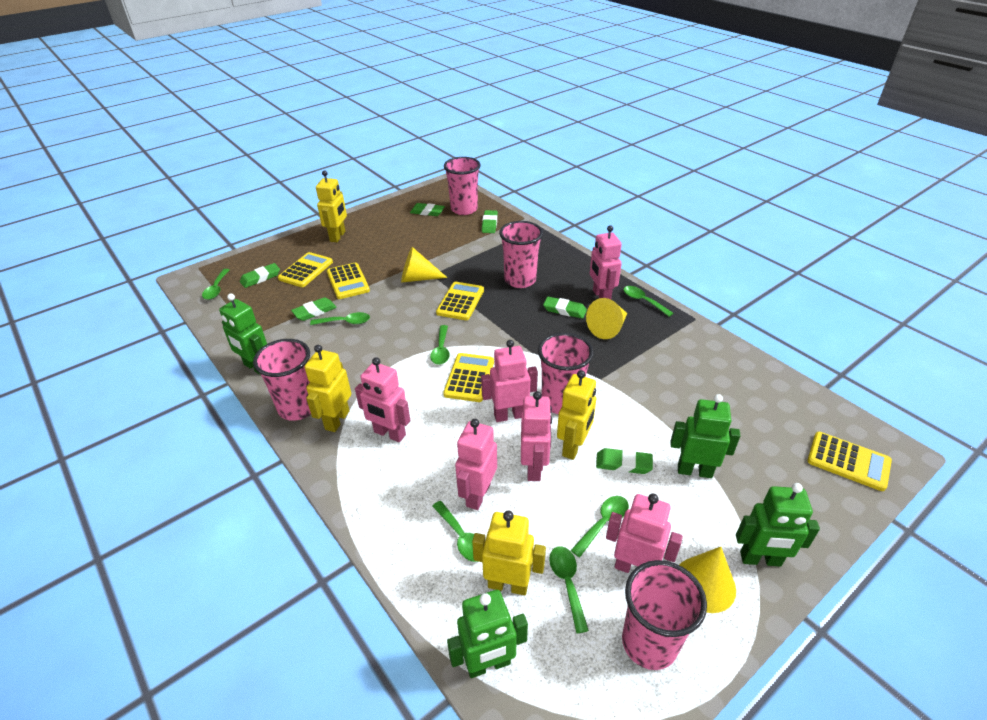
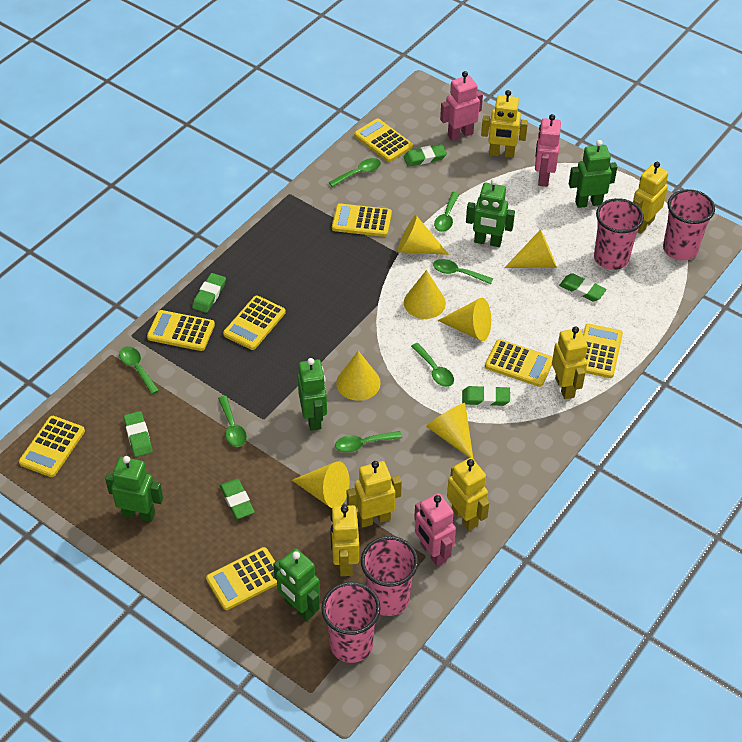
green robot: [219,294,267,375] [447,590,528,678] [671,394,741,478] [736,483,820,567] = 4 -> [105,456,163,522] [273,548,320,621] [298,358,327,431] [466,179,515,247] [569,140,617,208] = 5
pink cup: [253,339,311,421] [444,157,481,215] [499,221,543,288] [538,333,594,414] [622,560,707,670] = 5 -> [321,582,381,663] [361,536,418,616] [594,198,644,270] [663,189,715,261] = 4
pink robot: [355,357,410,442] [455,419,497,510] [481,340,538,422] [521,391,552,481] [590,225,622,299] [606,494,683,573] = 6 -> [414,493,456,567] [440,71,483,141] [535,114,561,187] = 3
yellow calculator: [278,252,333,287] [327,263,370,299] [436,282,484,320] [443,353,494,402] [807,432,892,491] = 5 -> [19,416,85,477] [147,310,215,351] [206,547,277,610] [223,296,286,350] [332,204,392,237] [354,119,413,162] [485,339,553,387] [583,324,623,378] = 8
yellow cone: [401,247,447,283] [586,298,627,339] [680,547,736,613] = 3 -> [292,461,350,508] [336,351,381,401] [397,215,449,255] [404,270,446,319] [426,403,473,458] [437,298,491,341] [504,230,557,268] = 7
yellow robot: [305,345,351,432] [316,170,347,242] [472,511,546,595] [557,370,596,460] = 4 -> [330,505,359,576] [347,461,402,528] [447,458,489,531] [481,90,528,158] [552,326,588,399] [633,162,668,234] = 6

